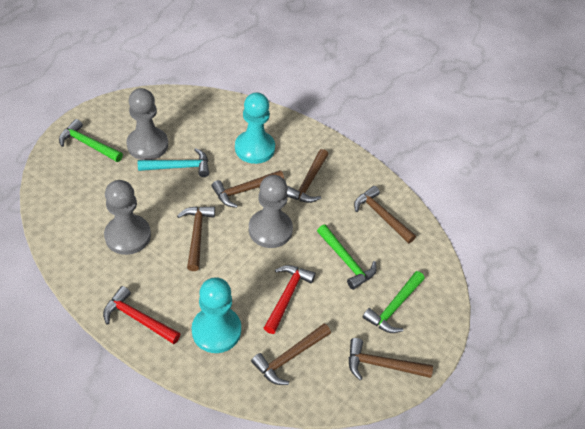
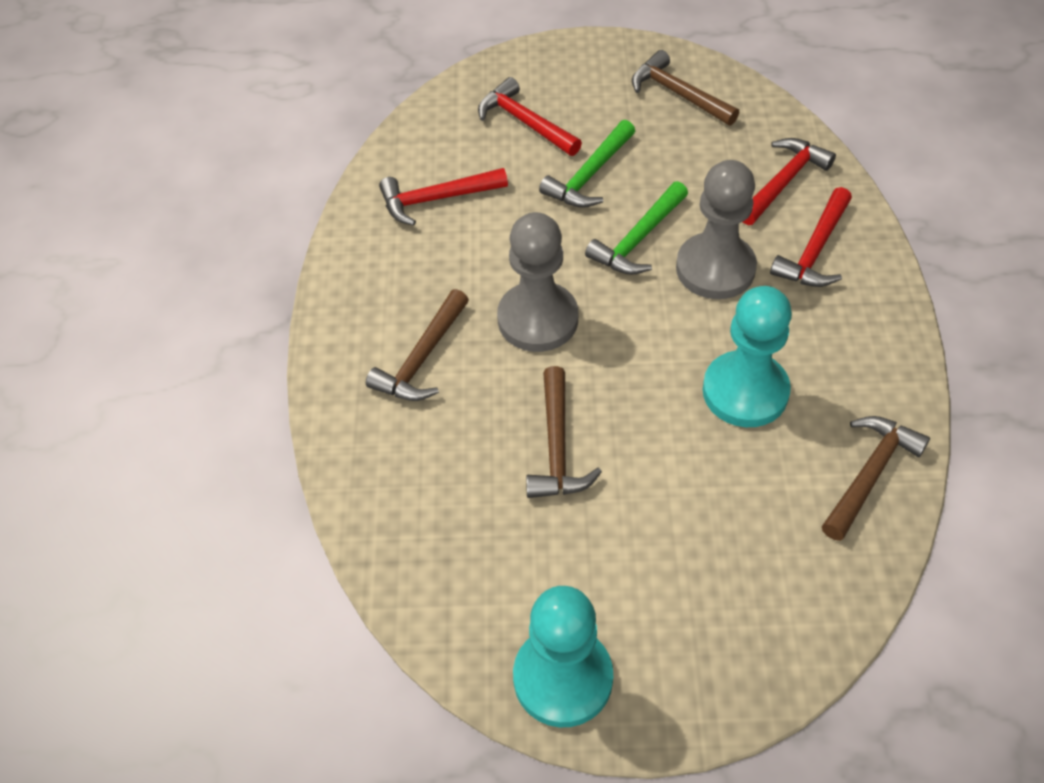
brown hammer: [177,206,215,271] [212,170,284,208] [251,323,331,385] [287,149,328,203] [349,338,433,380] [354,186,416,244] = 6 -> [366,289,469,401] [526,366,602,498] [632,50,739,125] [822,416,930,541] = 4
green hammer: [59,119,123,162] [317,225,377,290] [363,271,425,333] = 3 -> [539,120,635,208] [585,181,688,275] = 2
grey pawn: [104,180,151,255] [126,88,168,160] [249,175,293,248] = 3 -> [497,212,578,352] [676,160,757,299] = 2
red hammer: [103,286,180,344] [264,265,316,334] = 2 -> [379,168,508,225] [478,77,582,156] [743,138,836,225] [770,187,852,287] = 4
turquoise hammer: [138,148,209,177] = 1 -> none = 0

